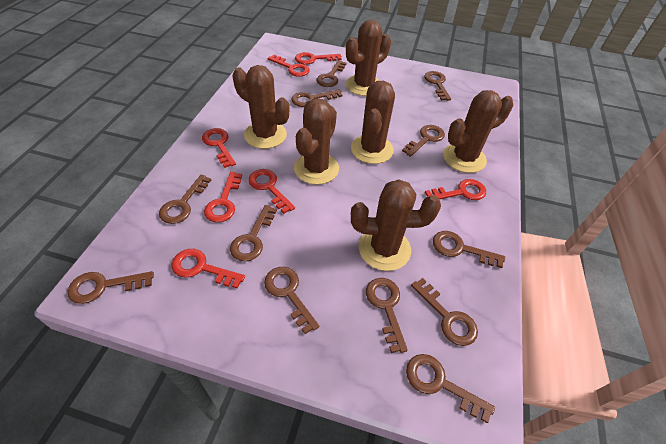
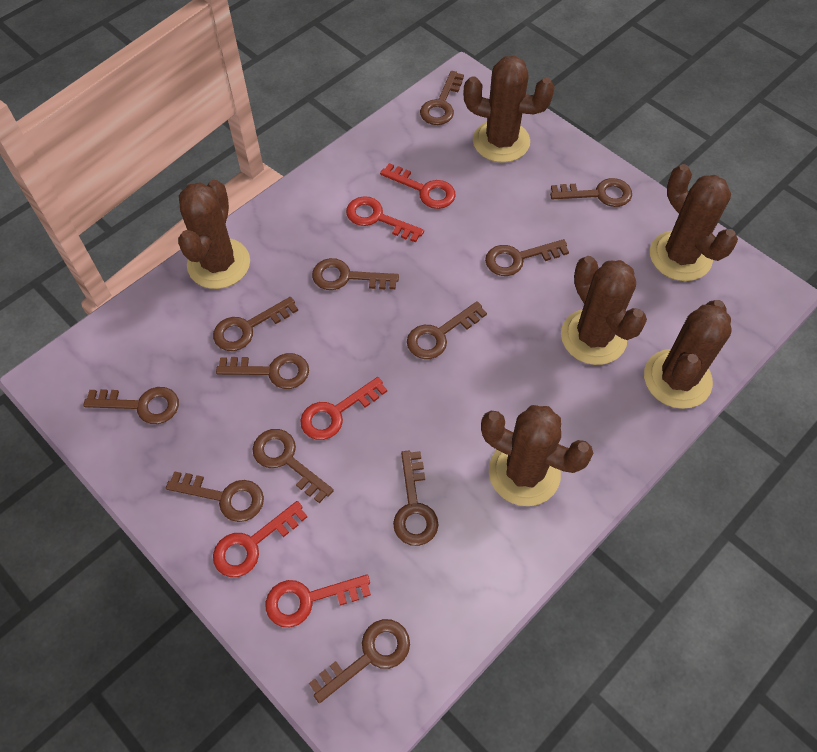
red key: [172,249,245,289] [202,128,236,168] [204,172,242,222] [248,169,295,214] [268,55,310,77] [295,52,342,65] [425,179,486,200] = 7 -> [213,501,307,577] [265,575,371,627] [300,377,387,440] [346,196,424,242] [380,163,455,209] = 5

